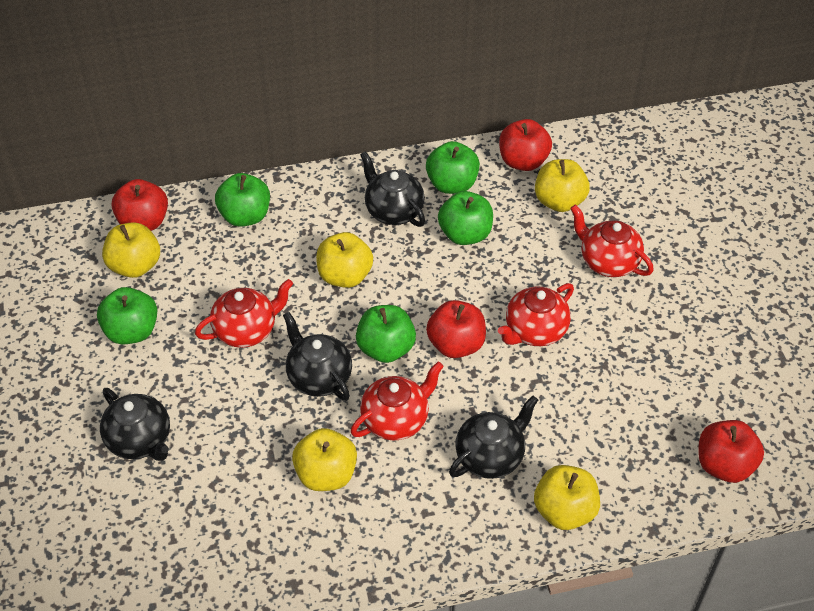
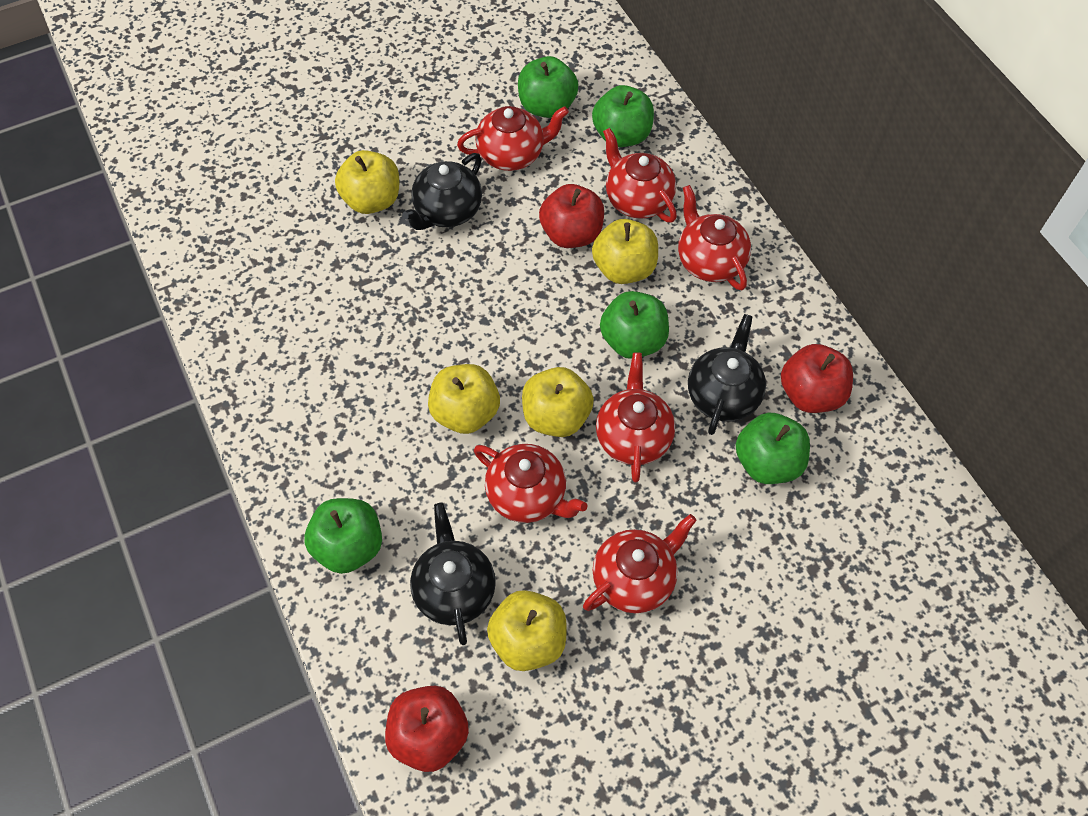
black teapot: [100,388,170,461] [283,312,352,401] [360,151,425,227] [449,396,538,479] = 4 -> [402,153,482,230] [410,503,496,645] [688,314,766,435] = 3
red apple: [112,179,168,231] [426,300,486,358] [499,119,552,171] [698,420,764,483] = 4 -> [385,686,469,772] [539,184,604,248] [781,344,853,413] = 3
red teapot: [195,279,293,348] [350,361,444,441] [498,283,574,346] [570,205,654,277] = 4 -> [457,106,569,171] [474,444,588,523] [583,514,697,613] [596,352,675,483] [603,128,677,223] [678,185,751,290] = 6

